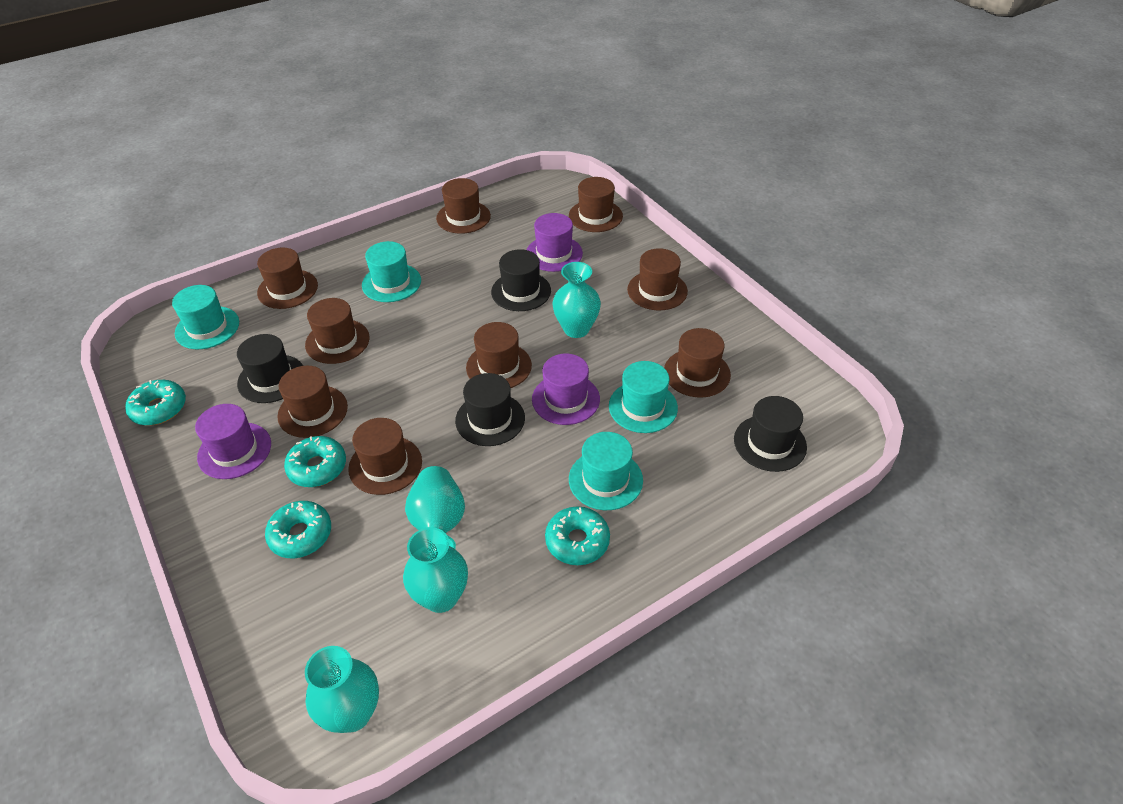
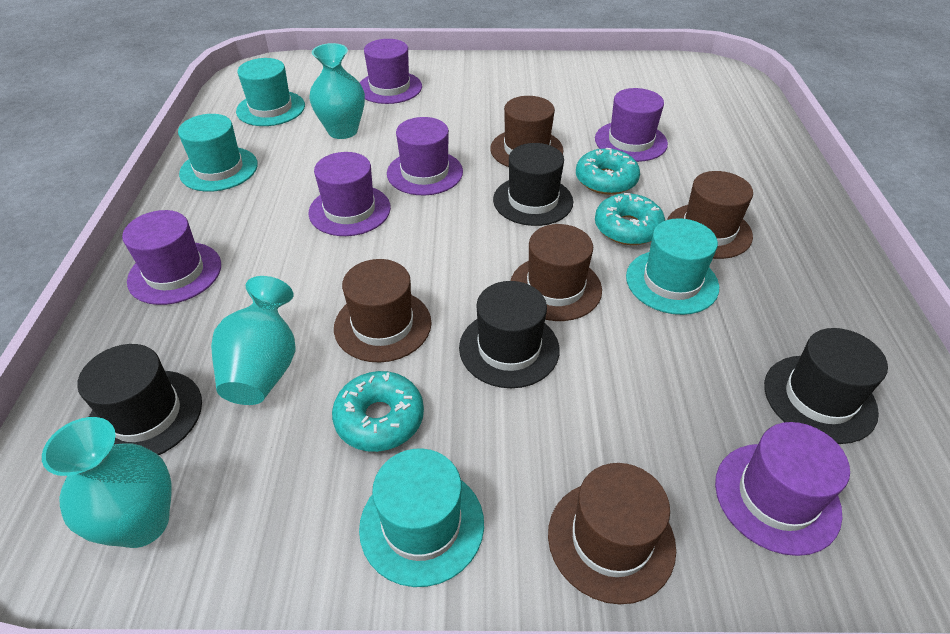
brown hat: [257,248,318,309] [277,366,348,438] [305,298,370,364] [348,418,422,495] [436,178,491,234] [466,322,532,388] [569,177,623,232] [627,248,688,310] [664,328,731,398] = 9 -> [334,259,431,363] [490,96,564,167] [510,224,602,321] [548,463,676,604] [667,171,753,259] = 5
purple hat: [195,404,271,479] [526,213,583,272] [532,353,600,425] = 3 -> [122,210,221,305] [309,152,391,236] [360,39,422,104] [387,117,463,195] [595,88,668,162] [715,422,850,556] = 6
turquoise donut: [125,380,186,426] [265,501,331,558] [284,436,346,487] [545,506,610,565] = 4 -> [332,371,424,452] [576,148,640,195] [595,193,665,245] = 3
turquoise vase: [305,646,379,733] [403,527,468,613] [405,466,465,549] [552,262,601,338] = 4 -> [42,417,172,548] [211,276,295,405] [309,43,365,139] = 3

